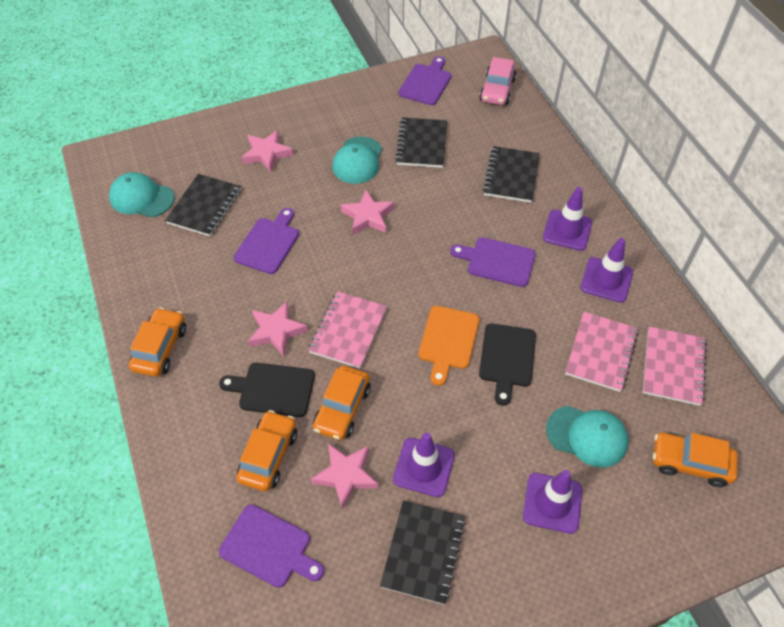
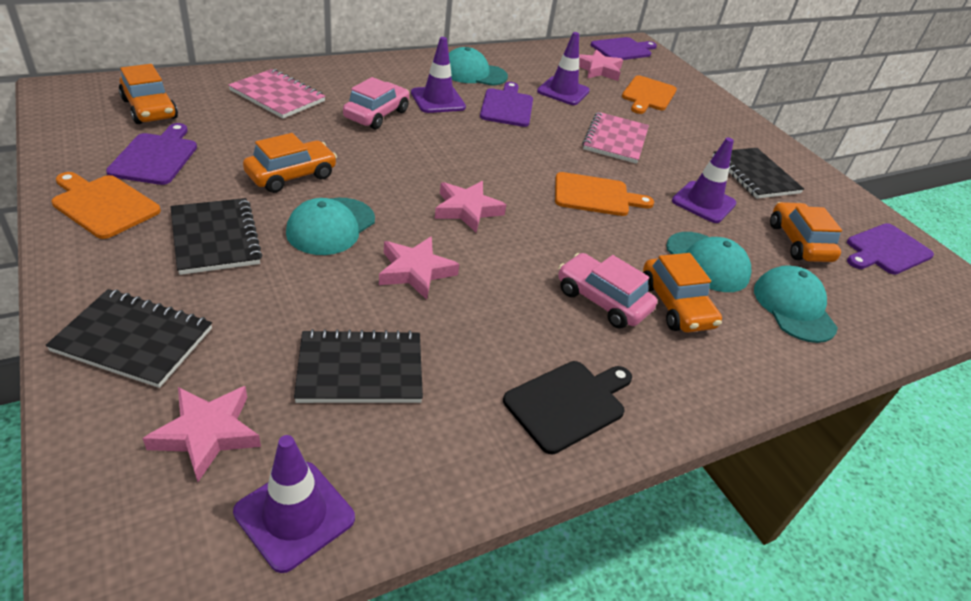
black cutting board: [219,363,315,417] [479,323,536,406] = 2 -> [503,361,632,454] = 1
orange cutting board: [419,306,480,386] = 1 -> [52,172,161,239] [555,172,654,216] [622,75,677,114] = 3
pink car: [479,57,516,105] = 1 -> [343,77,409,130] [558,253,657,329] = 2
pink notebook: [308,291,387,369] [565,312,638,392] [643,326,707,406] = 3 -> [228,69,326,119] [582,112,649,164] = 2
turquoise cap: [109,172,174,218] [332,136,382,184] [546,406,629,467] = 3 -> [286,198,375,255] [449,47,508,86] [666,232,752,292] [754,265,838,343] = 4

